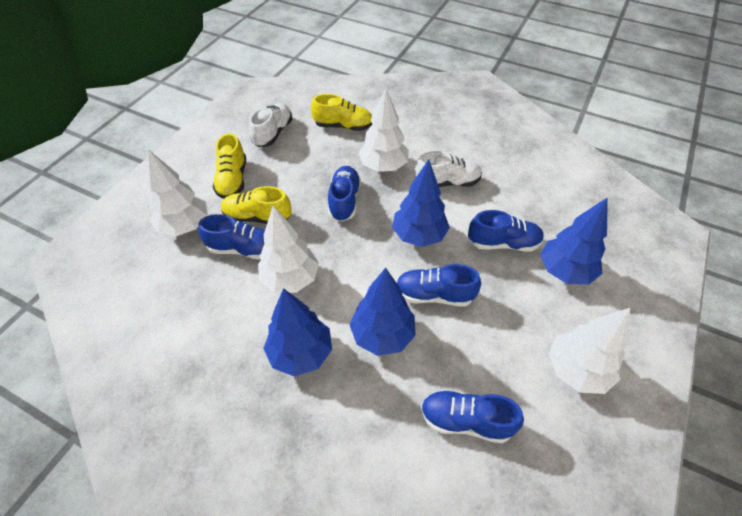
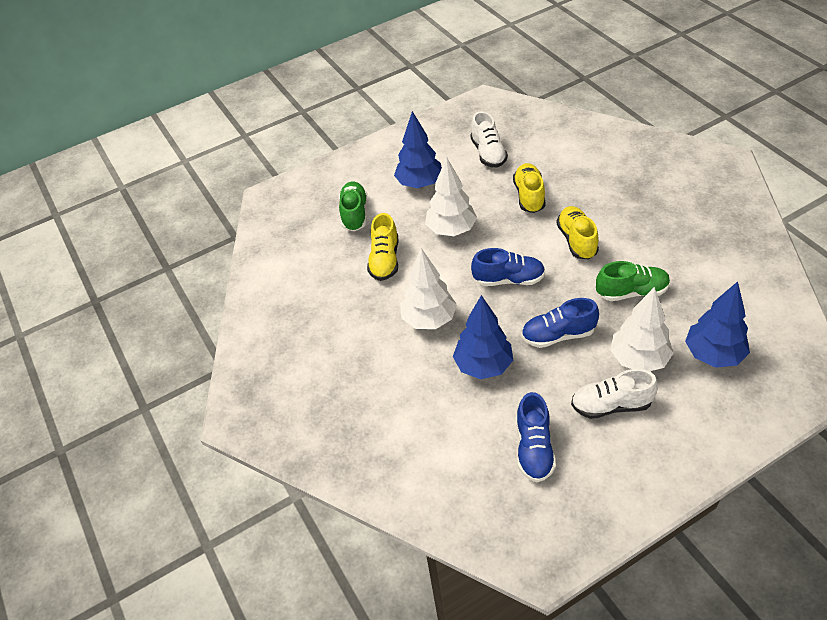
blue shoe: [198,214,265,260] [328,166,361,222] [396,264,481,307] [421,390,524,443] [468,210,544,252] = 5 -> [471,248,545,286] [516,392,556,482] [521,298,599,348] = 3
blue tree: [263,288,332,377] [349,268,416,356] [392,159,450,247] [540,197,608,285] = 4 -> [394,111,442,188] [453,295,513,379] [685,281,750,368] = 3
green shoe: none = 0 -> [339,181,367,231] [596,261,670,301] = 2
white tree: [147,149,208,236] [258,206,319,293] [358,88,409,172] [549,308,630,394] = 4 -> [400,248,457,329] [425,157,477,236] [610,287,674,371] = 3

